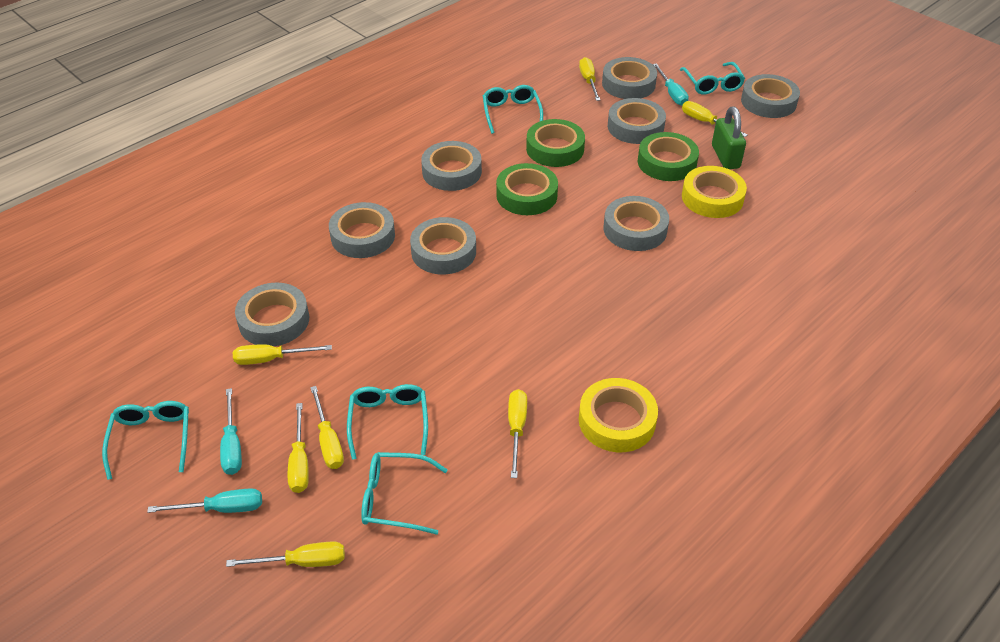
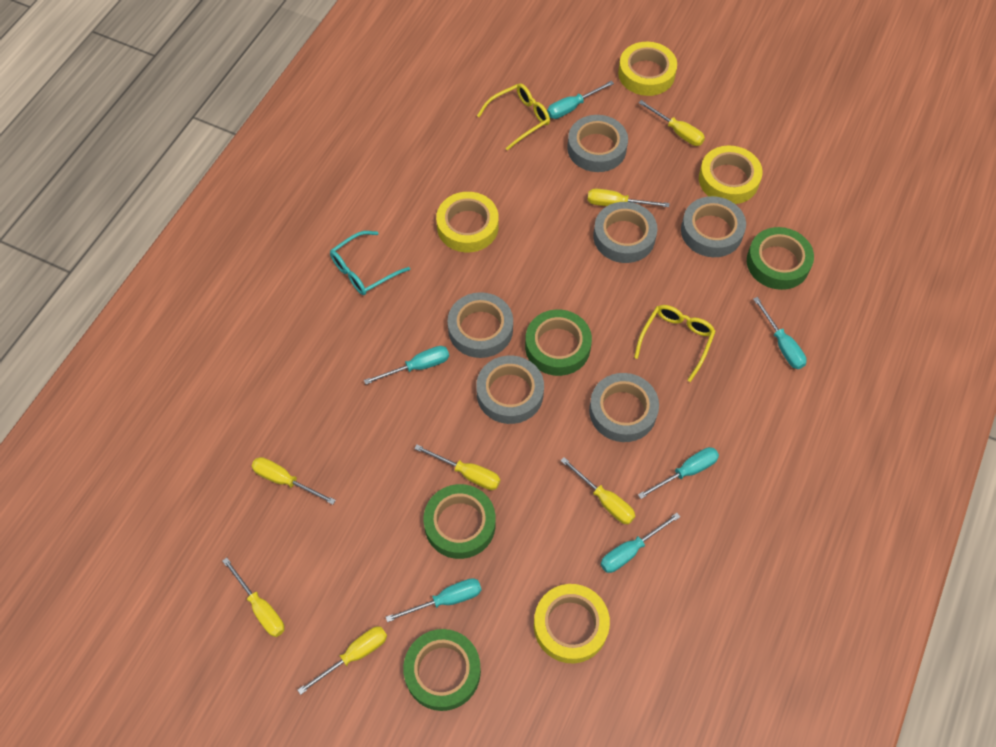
green padlock: [712,107,746,169] = 1 -> none = 0
green tape: [496,163,558,215] [526,119,585,167] [638,132,699,181] = 3 -> [403,629,481,711] [423,484,496,559] [525,309,592,376] [747,227,814,290] = 4
grey tape: [235,283,309,346] [329,202,395,258] [410,217,476,274] [421,141,482,191] [602,57,657,99] [604,196,669,251] [608,98,666,144] [741,74,800,118] = 8 -> [448,292,513,358] [476,356,544,424] [567,115,628,172] [589,373,659,442] [593,202,658,263] [681,196,746,257] = 6
turquoise glasses: [102,401,189,480] [347,384,428,460] [361,452,448,535] [483,85,543,134] [680,62,745,95] = 5 -> [330,231,410,295] = 1
turquoise screwdriver: [147,488,262,513] [220,388,242,475] [653,63,689,106] = 3 -> [364,346,449,385] [386,578,481,622] [547,81,614,119] [600,513,680,573] [638,447,719,499] [753,297,807,369] = 6
yellow glasses: none = 0 -> [477,83,550,150] [634,305,716,382] = 2
yellow tape: [579,378,658,452] [682,166,747,218] = 2 -> [436,192,499,252] [534,584,610,663] [618,42,677,96] [699,145,763,204] = 4

